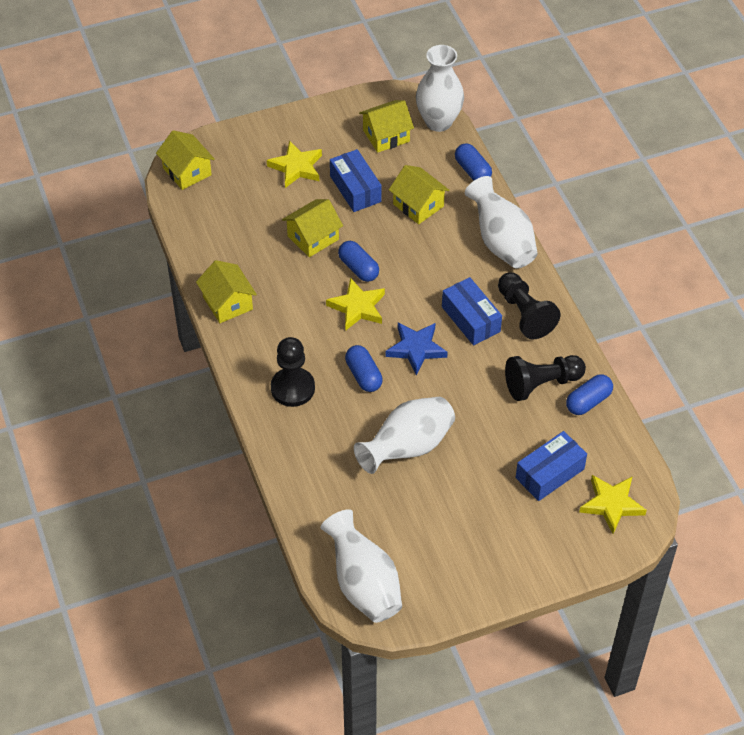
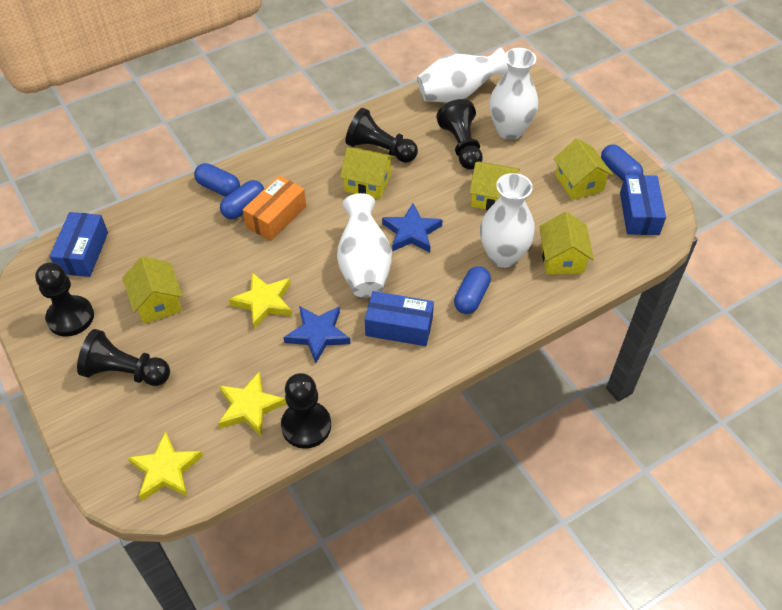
black pawn: [271,337,315,407] [498,273,560,339] [505,355,586,401] = 3 -> [35,263,94,337] [77,329,170,386] [281,373,331,449] [345,108,418,163] [436,99,483,170] = 5
blue star: [386,323,448,375] = 1 -> [284,306,350,363] [382,203,443,252] = 2
orange box: none = 0 -> [243,176,306,241] = 1

